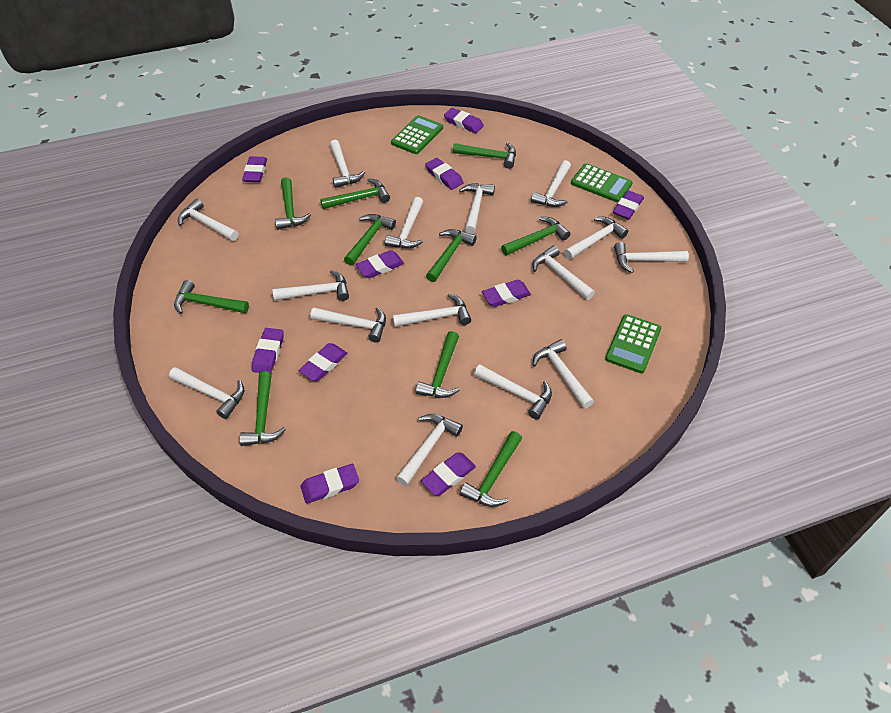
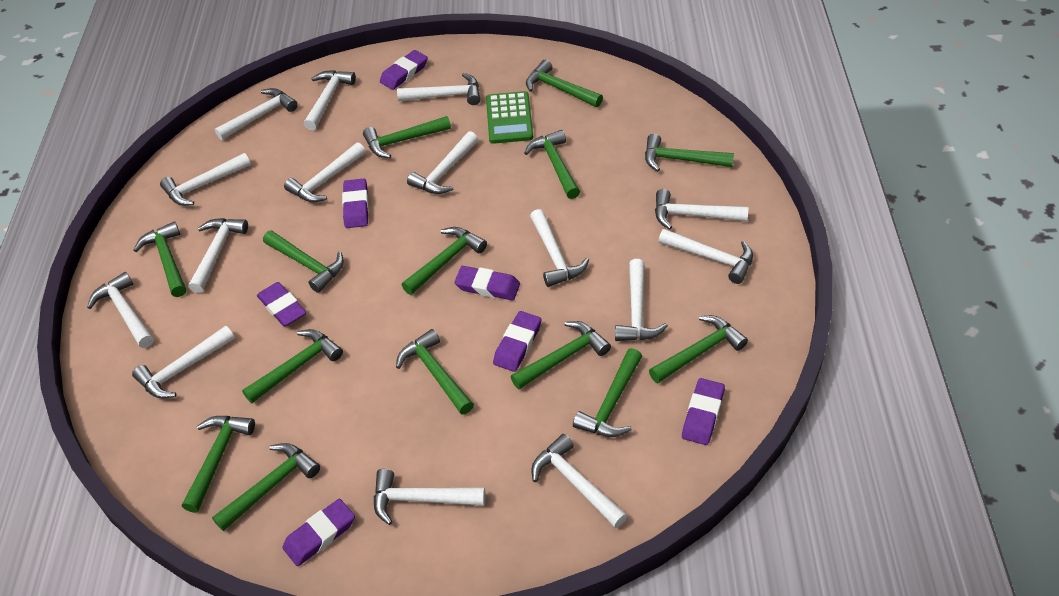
green calculator: [391,115,443,154] [571,163,633,202] [605,314,662,373] = 3 -> [486,91,533,144] = 1
green hammer: [174,280,249,314] [239,371,286,446] [275,177,311,230] [320,178,390,209] [344,214,396,266] [416,331,460,398] [426,229,477,282] [453,143,516,169] [460,431,522,507] [501,217,570,256] = 10 -> [133,221,186,297] [182,416,255,513] [212,443,320,531] [242,329,343,403] [263,230,344,293] [363,116,451,158] [396,329,474,415] [402,227,487,295] [511,321,611,390] [524,130,580,199] [526,60,603,107] [573,348,642,437] [645,134,734,172] [649,315,748,383] = 14
purple eraser: [242,156,267,182] [252,328,284,373] [299,343,347,381] [300,464,359,504] [356,250,404,278] [421,452,476,496] [425,158,463,190] [444,108,484,133] [482,280,531,307] [613,190,644,220] = 10 -> [257,282,306,327] [282,499,355,566] [342,179,369,228] [380,50,428,90] [454,266,520,300] [493,311,541,372] [682,378,725,445] = 7

